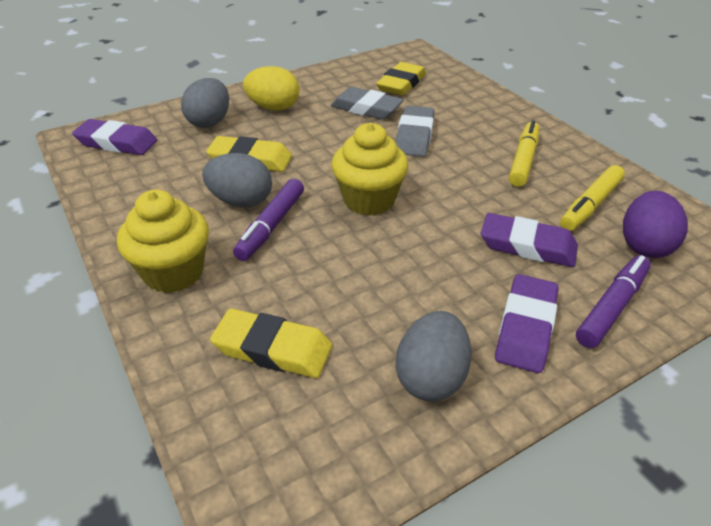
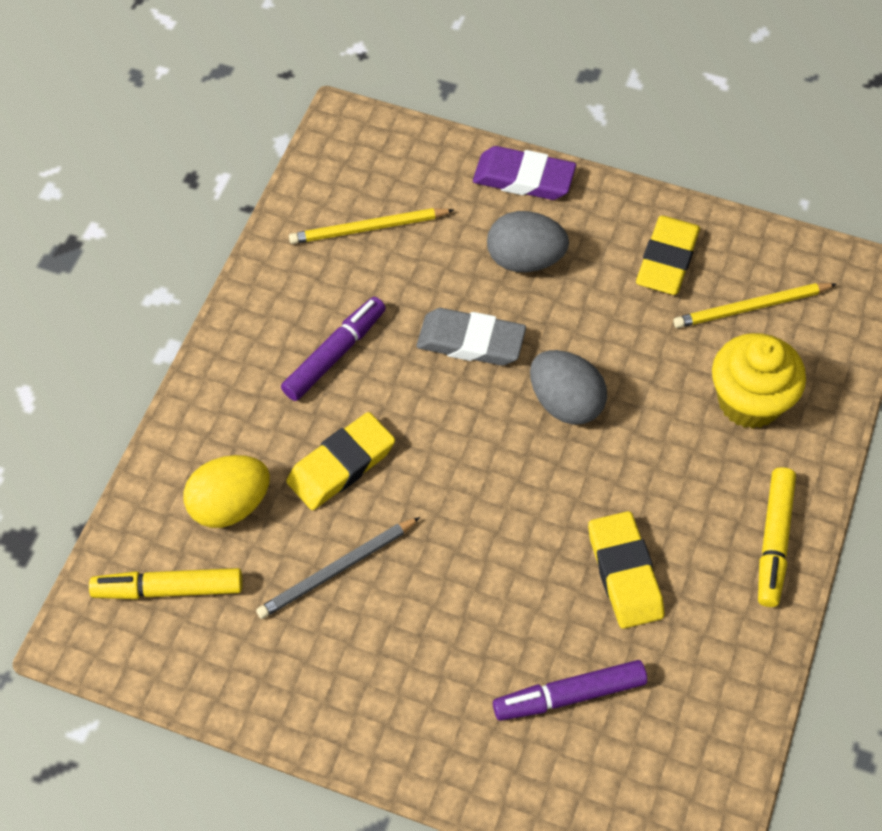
grey egg: [181,78,229,128] [202,153,272,207] [396,311,471,402] = 3 -> [487,211,569,272] [530,350,607,425] = 2
grey eraser: [330,87,404,119] [395,106,435,157] = 2 -> [417,308,526,366] = 1
grey pencil: none = 0 -> [256,517,420,619] = 1
purple egg: [623,191,688,258] = 1 -> none = 0
purple eraser: [72,119,157,155] [481,213,578,267] [495,274,558,373] = 3 -> [473,146,576,200] = 1
yellow cupcake: [117,190,209,293] [332,123,408,216] = 2 -> [712,333,806,429] = 1
yellow pencil: none = 0 -> [289,208,454,244] [673,283,836,328] = 2

